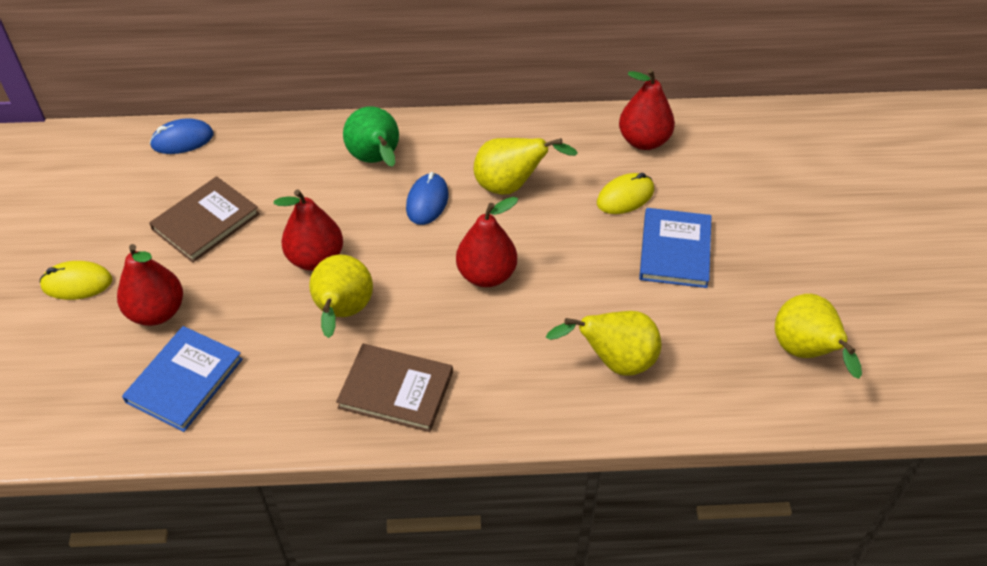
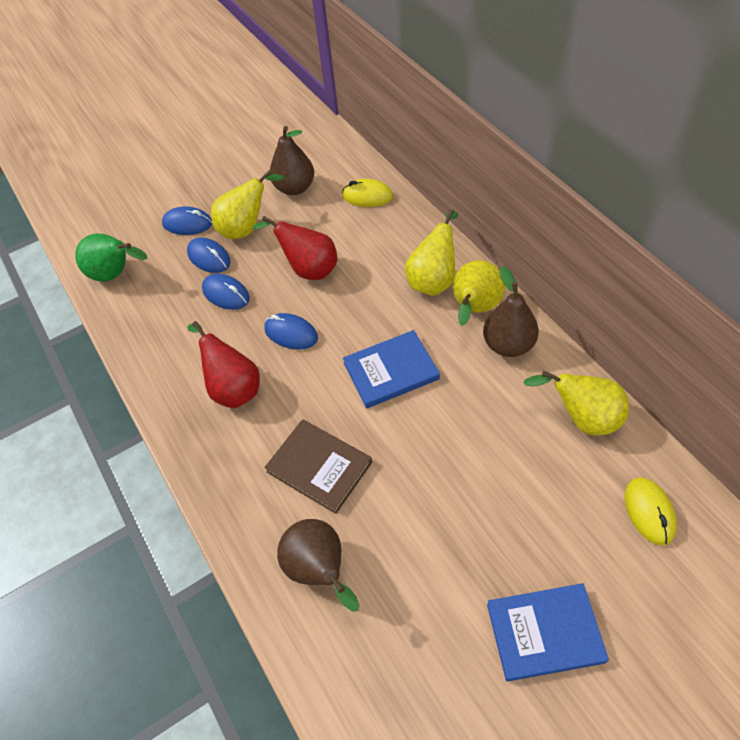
blue mouse: [150,118,214,154] [406,172,449,225] = 2 -> [162,206,212,235] [187,237,231,273] [202,274,250,310] [264,313,318,350] = 4
brown book: [149,176,260,263] [336,344,453,432] = 2 -> [264,419,372,514] = 1
brown pear: none = 0 -> [270,126,314,195] [277,519,360,612] [483,266,539,357] = 3
red pear: [117,244,183,326] [274,189,343,271] [456,197,518,287] [619,69,675,150] = 4 -> [187,321,260,408] [253,216,337,280] = 2

